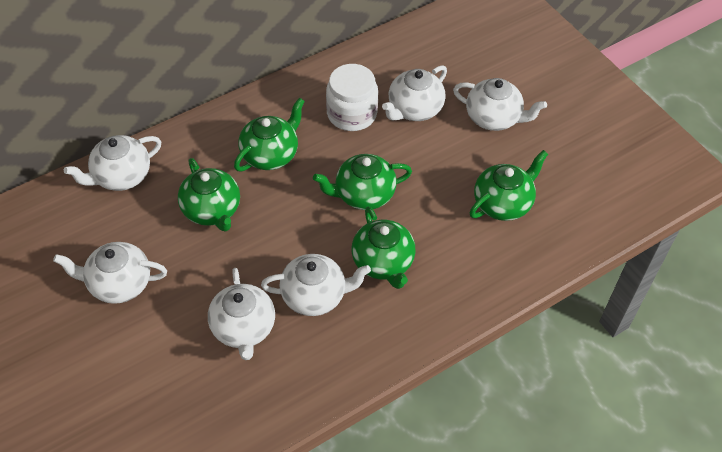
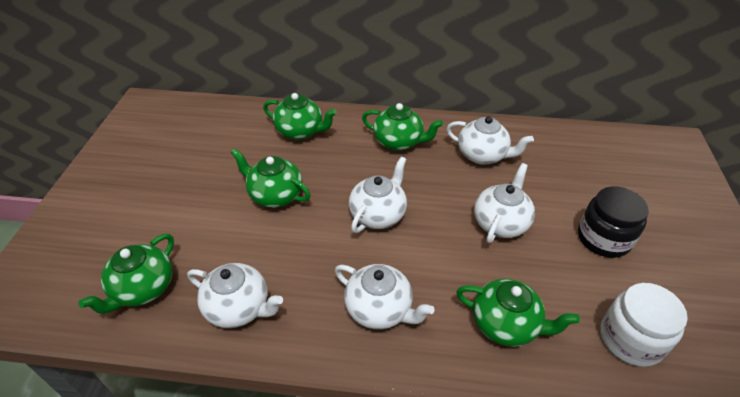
black jar: none = 0 -> [578,186,649,258] = 1
white teapot: [53,242,167,304] [64,135,161,191] [208,268,275,360] [261,254,371,316] [382,65,447,121] [453,78,547,131] = 6 -> [187,263,283,328] [335,264,435,330] [349,157,407,233] [446,116,534,165] [474,163,535,243] = 5

